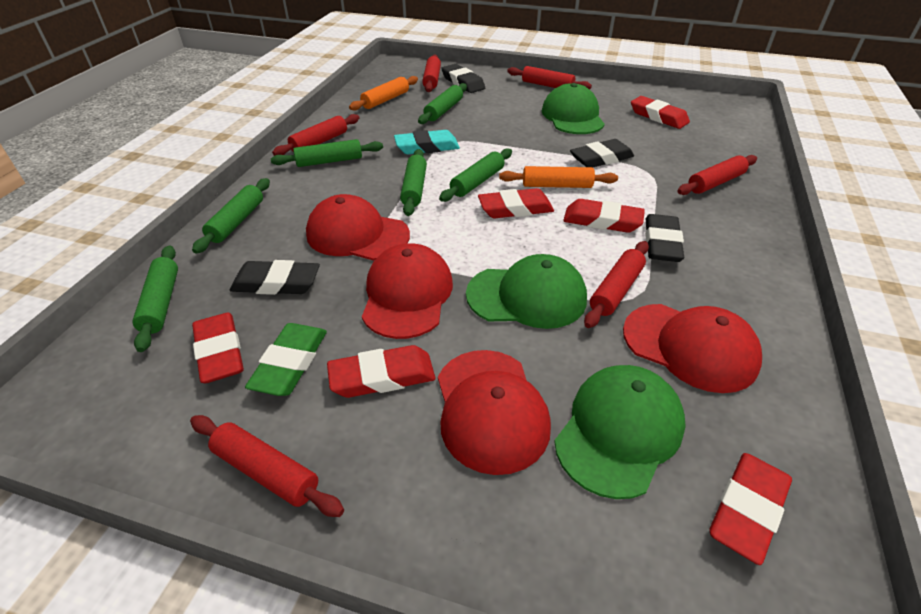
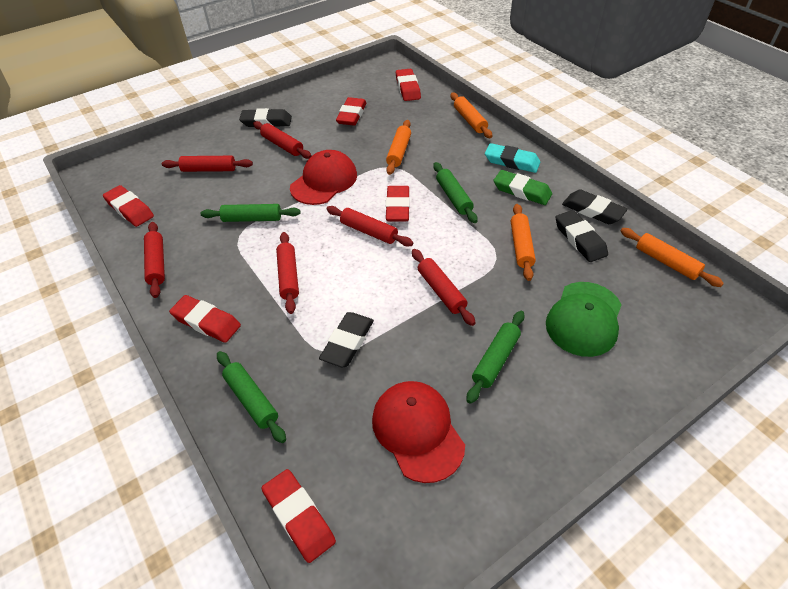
green cap: [466,254,587,329] [542,83,605,134] [554,365,686,499] = 3 -> [546,282,622,357] = 1
green rolling pin: [132,245,178,352] [192,178,270,254] [271,139,383,167] [400,149,427,216] [418,83,467,124] [439,148,512,202] = 6 -> [201,204,301,222] [217,351,286,443] [433,162,478,223] [467,311,524,404] = 4
orange rolling pin: [349,76,418,111] [499,166,618,188] = 2 -> [386,120,411,175] [451,93,492,138] [511,204,536,281] [621,228,724,287] = 4
red cap: [306,194,410,261] [362,243,453,339] [438,350,551,475] [623,304,762,393] = 4 -> [290,150,357,205] [372,381,465,483] = 2

